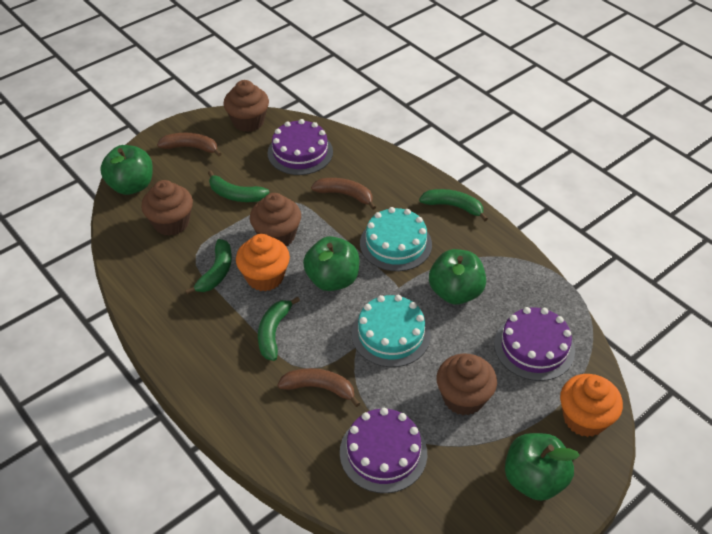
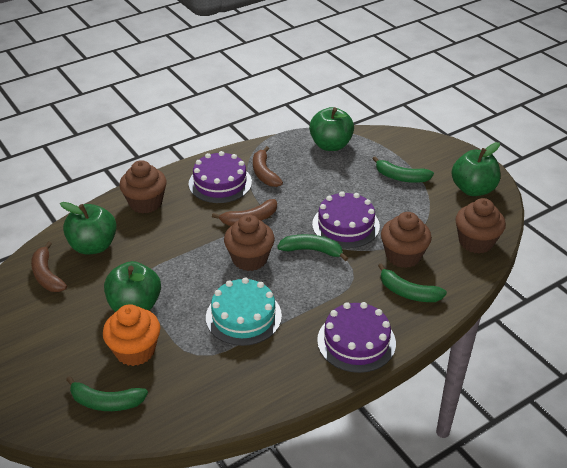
orange cupcake: [236,234,290,291] [560,374,623,437] = 2 -> [103,304,160,366] = 1
turquoise cake: [352,295,431,367] [360,207,432,271] = 2 -> [206,277,282,346] = 1

